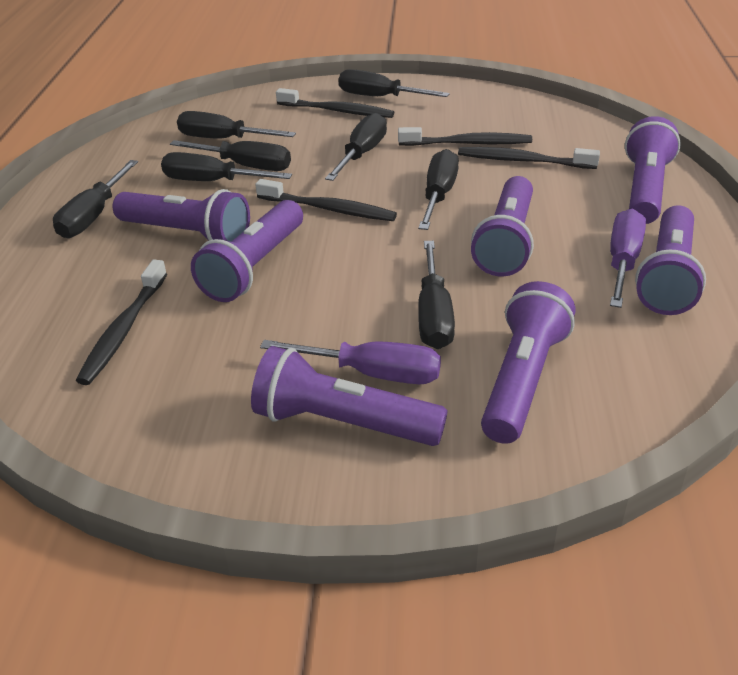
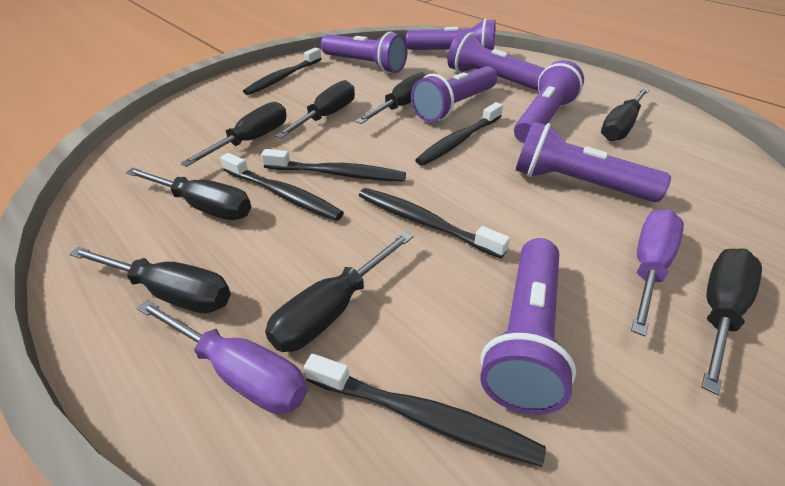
black toothbrush: [76,260,167,385] [255,179,397,221] [276,88,394,118] [398,127,532,146] [458,147,600,169] = 5 -> [220,153,344,221] [243,48,322,95] [261,149,406,181] [304,354,546,467] [359,188,510,258] [415,102,503,166] = 6

